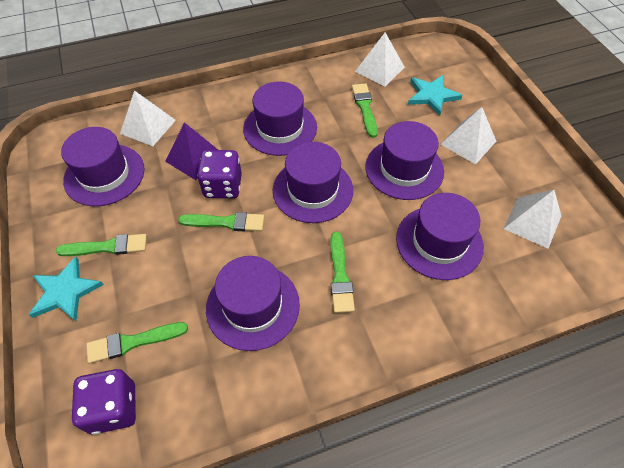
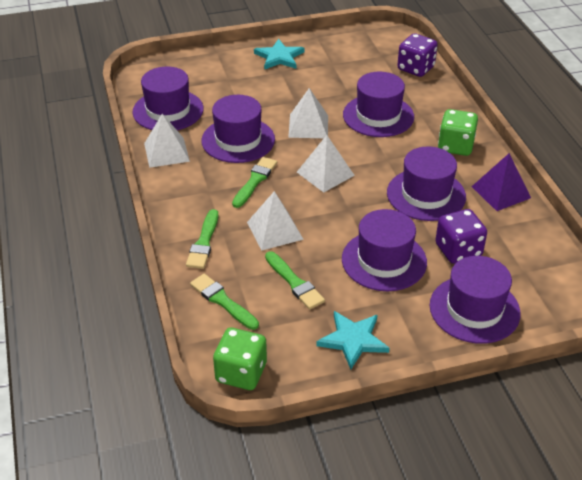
green brush: [56,234,147,256] [86,322,188,364] [178,212,264,231] [330,232,355,313] [352,83,378,138] = 5 -> [186,209,218,269] [190,274,259,330] [232,157,277,208] [265,251,325,310] = 4
green dice: none = 0 -> [213,328,267,390] [438,109,478,156] = 2

